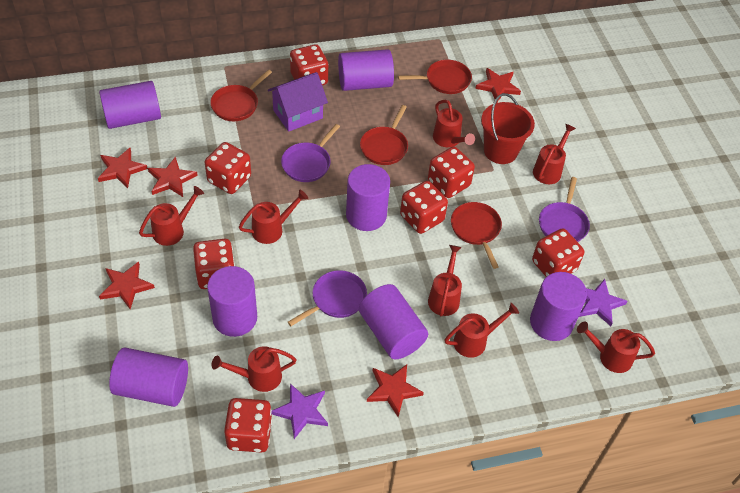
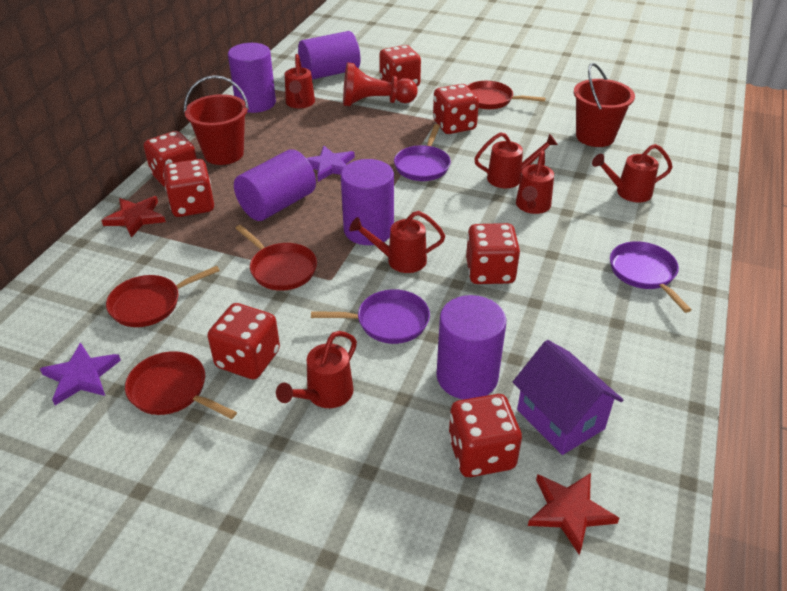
purple cylinder: [99,81,161,129] [109,347,188,407] [207,266,257,337] [338,49,394,91] [346,164,390,231] [359,284,428,359] [530,272,587,341] = 7 -> [228,43,276,113] [234,149,316,221] [298,31,360,80] [341,159,394,245] [436,295,506,399] = 5
red bucket: [481,93,535,164] = 1 -> [184,75,249,165] [574,63,635,147] = 2
red pawn: none = 0 -> [343,62,417,106] = 1
red star: [98,148,148,188] [99,262,155,309] [148,156,198,197] [367,364,424,417] [475,68,521,103] = 5 -> [101,196,166,238] [528,473,619,555] = 2
red watering can: [139,186,204,246] [212,346,297,392] [239,190,308,244] [428,245,462,317] [433,100,475,147] [445,303,519,358] [533,124,576,184] [577,321,655,373] = 8 -> [276,331,357,408] [285,54,315,108] [349,211,445,273] [474,132,558,188] [516,151,554,214] [592,144,673,202] = 6

